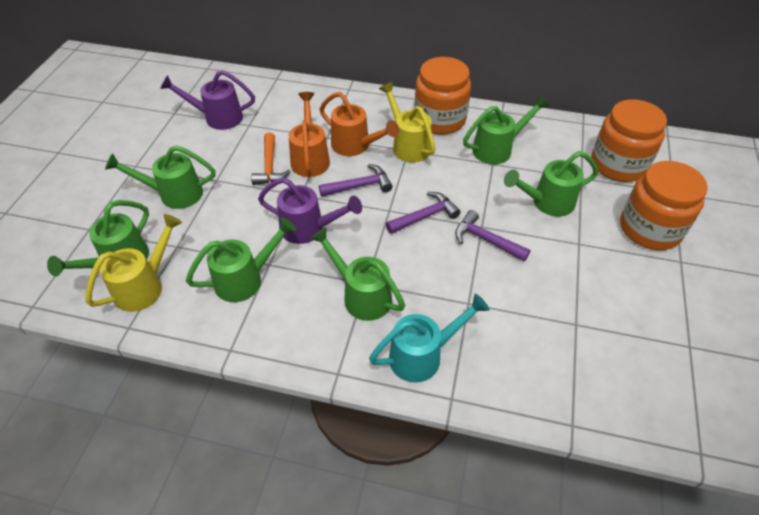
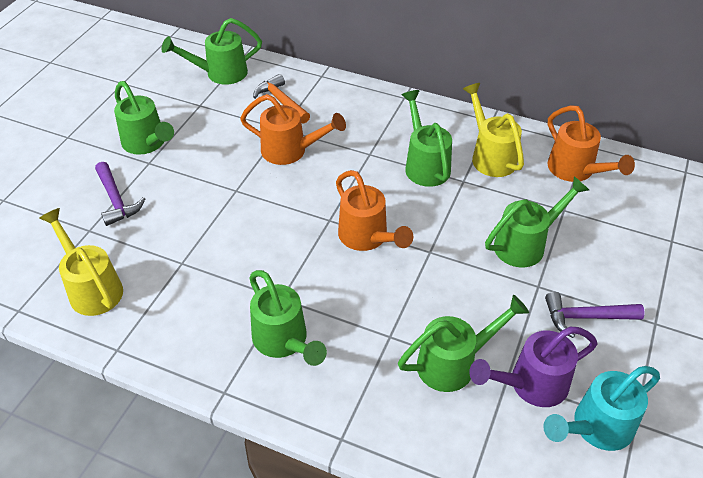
orange jar: [414,57,471,135] [591,99,667,182] [620,161,708,250] = 3 -> none = 0
orange watering can: [289,92,330,177] [319,92,399,156] = 2 -> [240,94,346,165] [336,170,413,251] [547,105,635,182] = 3
purple hammer: [319,164,393,197] [386,192,461,234] [455,210,530,261] = 3 -> [95,162,145,226] [545,292,645,338] = 2
purple watering can: [160,70,255,130] [258,177,362,244] = 2 -> [469,327,597,407] = 1

